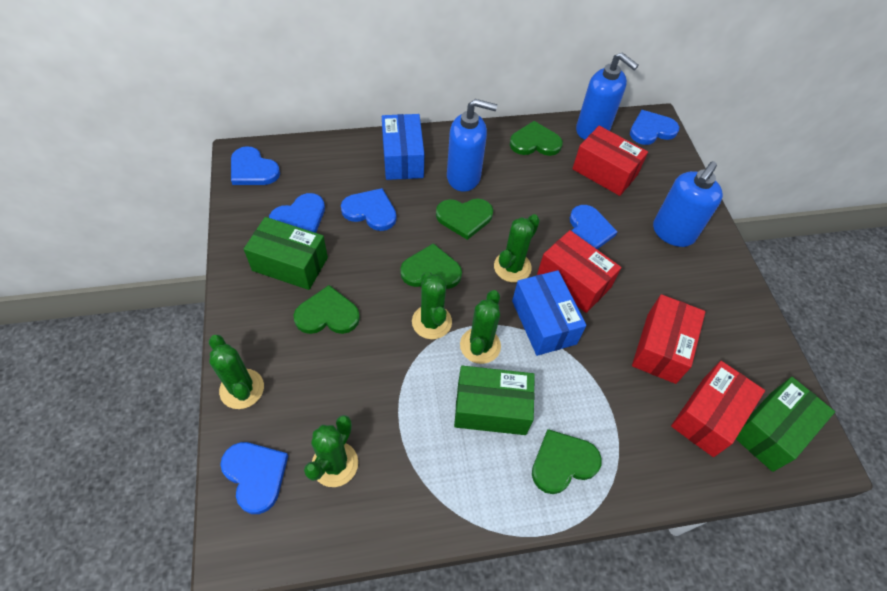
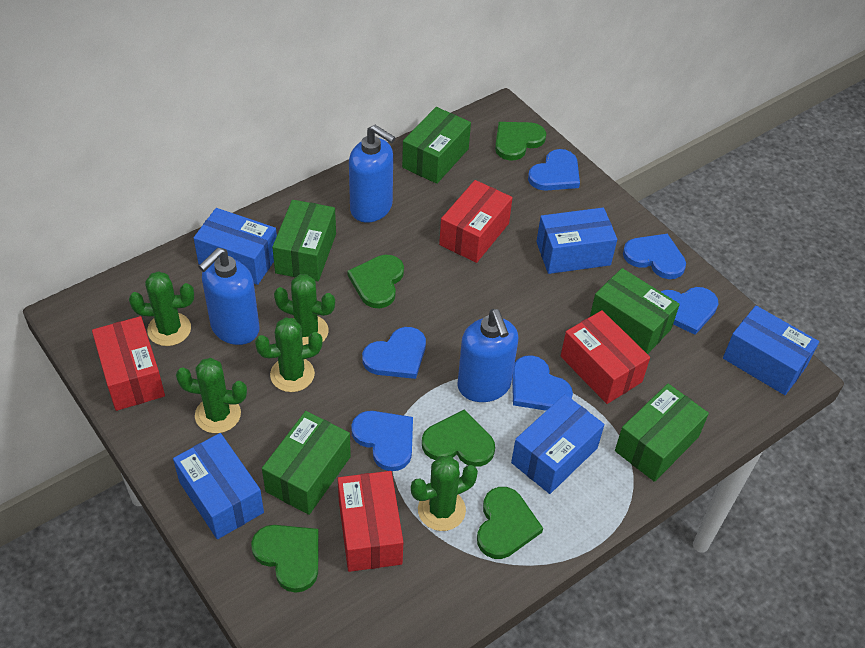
blue box: [382,114,424,180] [512,270,587,356] = 2 -> [173,433,264,539] [194,208,277,285] [511,394,604,494] [536,208,617,274] [723,306,819,395] = 5
green box: [244,217,328,290] [454,366,535,435] [736,377,835,472] = 3 -> [262,411,351,515] [272,200,336,281] [402,107,471,184] [590,268,680,354] [615,384,709,482] = 5

